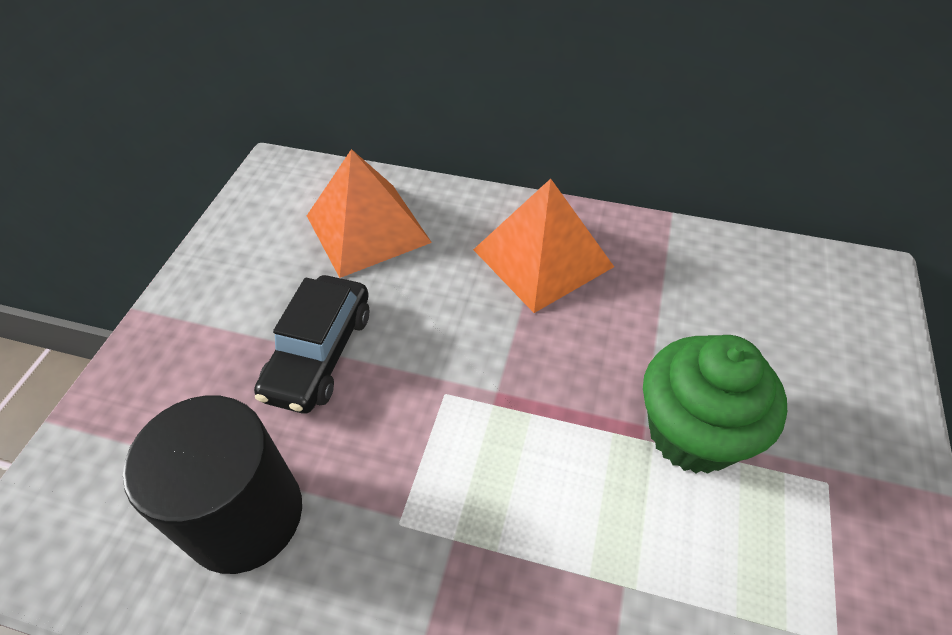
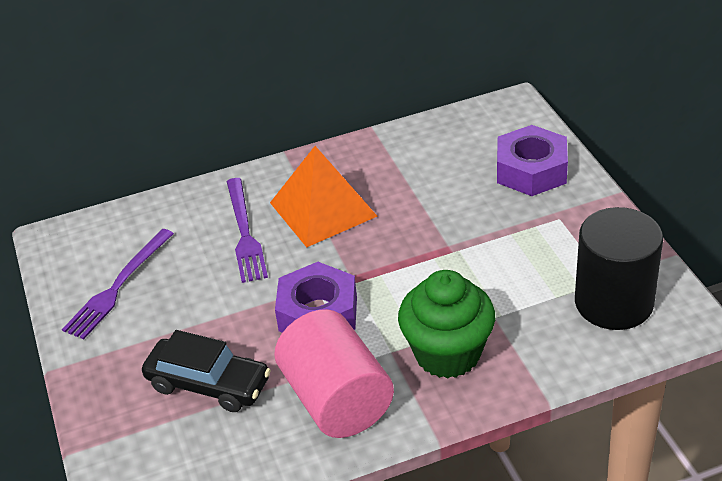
orange pyramid: [307,149,432,278] [473,179,614,313] = 2 -> [270,146,378,247] = 1
pink cylinder: none = 0 -> [274,309,394,438] = 1
purple fork: none = 0 -> [62,229,174,339] [227,178,268,283] = 2
purple nut: none = 0 -> [275,262,357,333] [497,125,568,196] = 2

